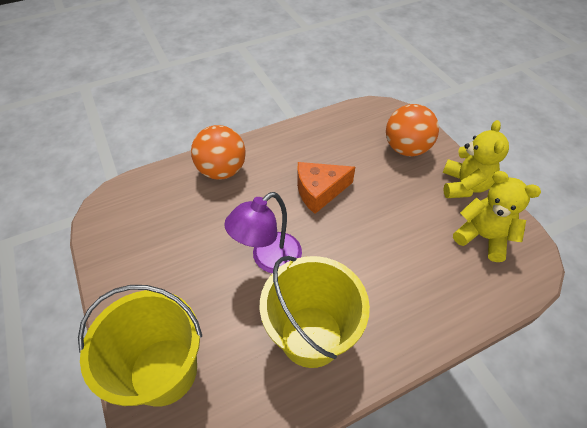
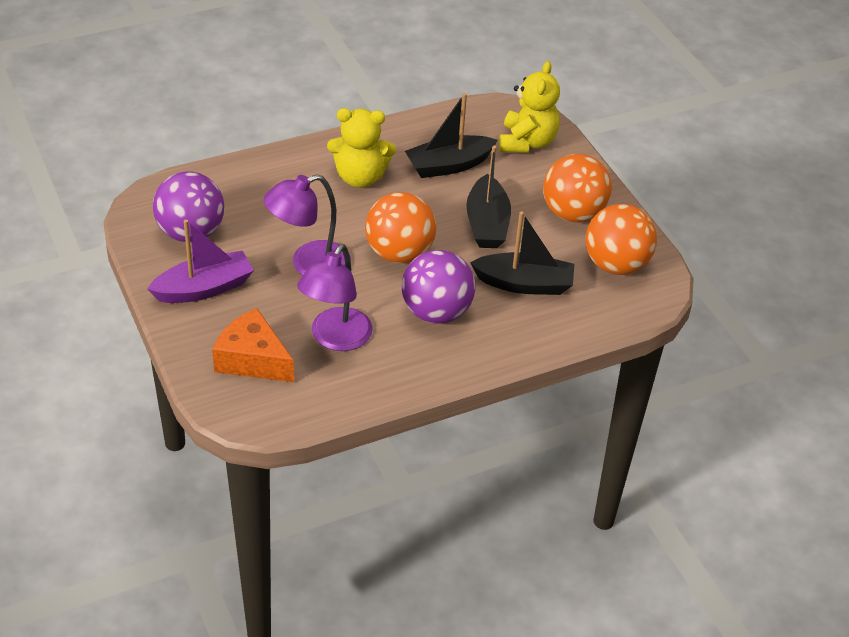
black boat: none = 0 -> [405,93,498,178] [466,146,511,248] [470,212,574,295] = 3
orange ball: [191,125,246,180] [386,104,439,156] = 2 -> [365,192,436,263] [543,154,612,222] [585,204,657,275] = 3
purple ball: none = 0 -> [153,171,224,242] [402,250,475,324] = 2
purple boat: none = 0 -> [147,220,254,303] = 1
purple lamp: [224,192,302,273] = 1 -> [264,175,351,276] [297,244,373,351] = 2
yellow bucket: [78,285,202,407] [260,256,370,368] = 2 -> none = 0

